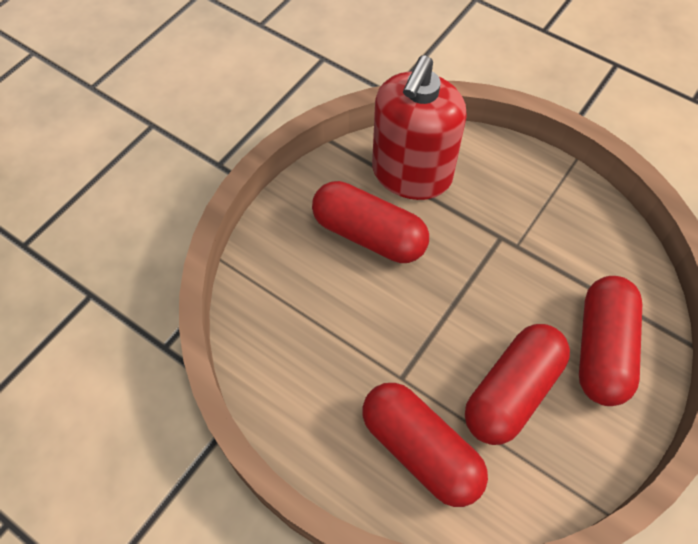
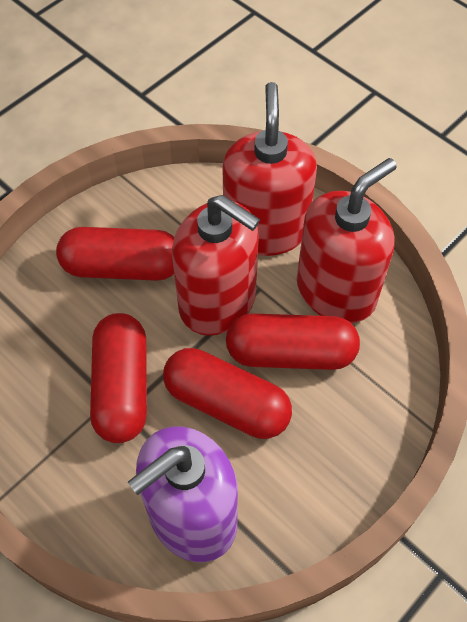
purple soap dispenser: none = 0 -> [128,426,238,562] = 1
red soap dispenser: [372,55,467,200] = 1 -> [172,195,260,336] [222,82,317,256] [297,158,397,323] = 3

